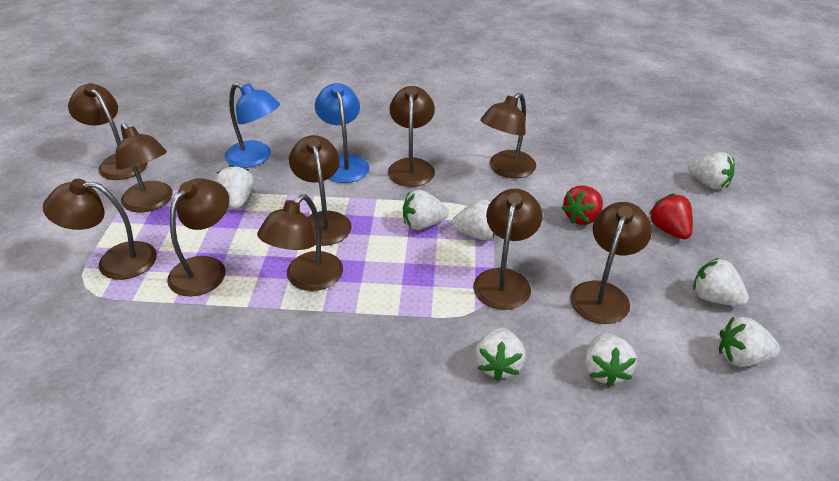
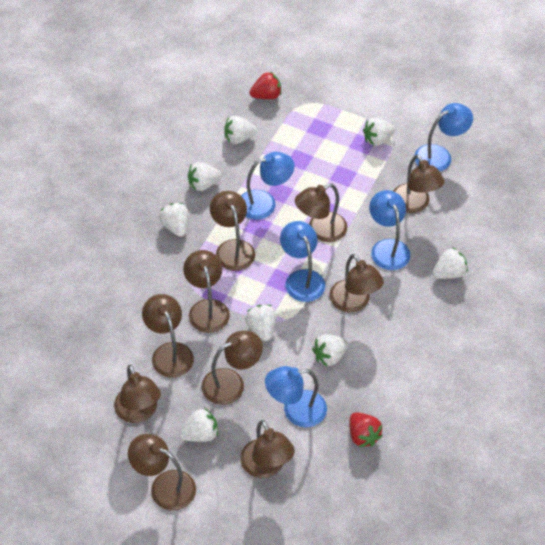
blue lamp: [225,83,280,168] [315,83,370,183] = 2 -> [241,152,294,220] [265,366,327,427] [280,221,325,302] [369,190,411,270] [414,103,473,171] = 5

